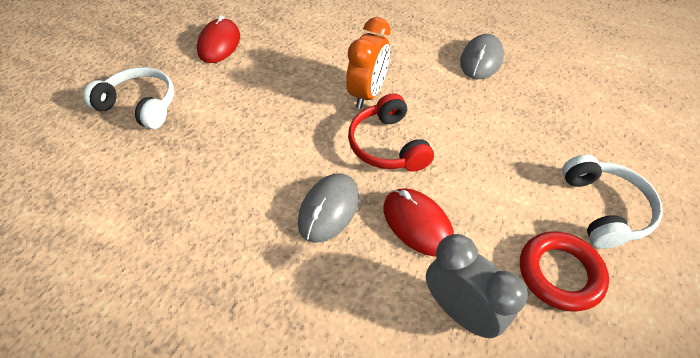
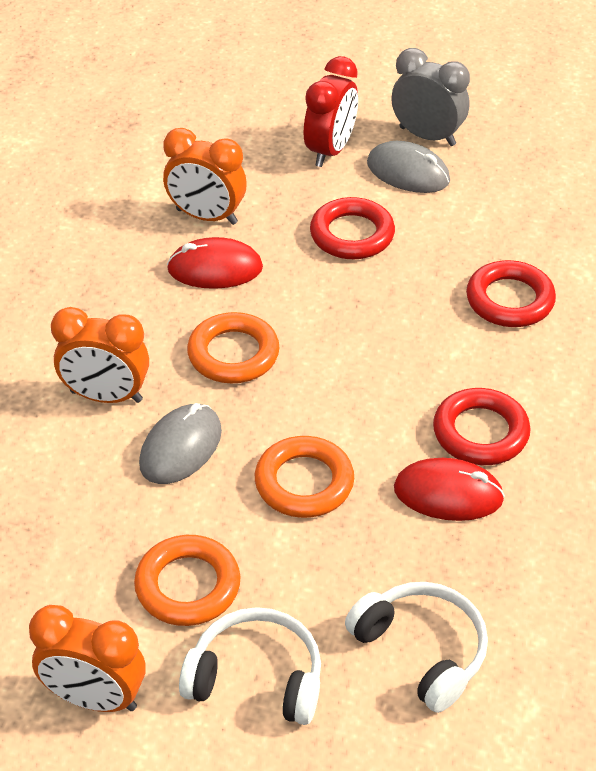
orange clock: [346,17,391,109] = 1 -> [29,605,146,712] [51,307,149,403] [163,128,247,225] = 3
orange ring: none = 0 -> [134,535,241,626] [187,312,279,383] [255,436,354,518] = 3
red clock: none = 0 -> [304,56,358,167] = 1
red headphones: [348,93,434,172] = 1 -> none = 0
red ring: [520,231,609,312] = 1 -> [310,197,395,259] [433,388,531,465] [466,260,556,327] = 3

